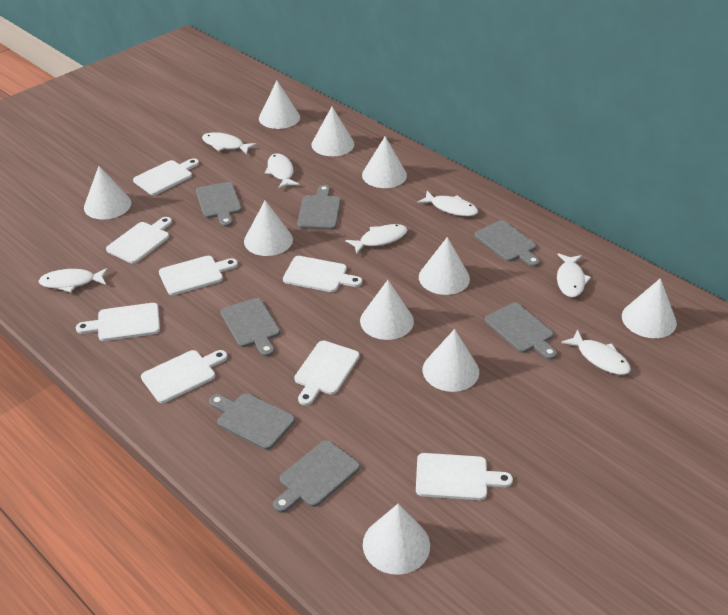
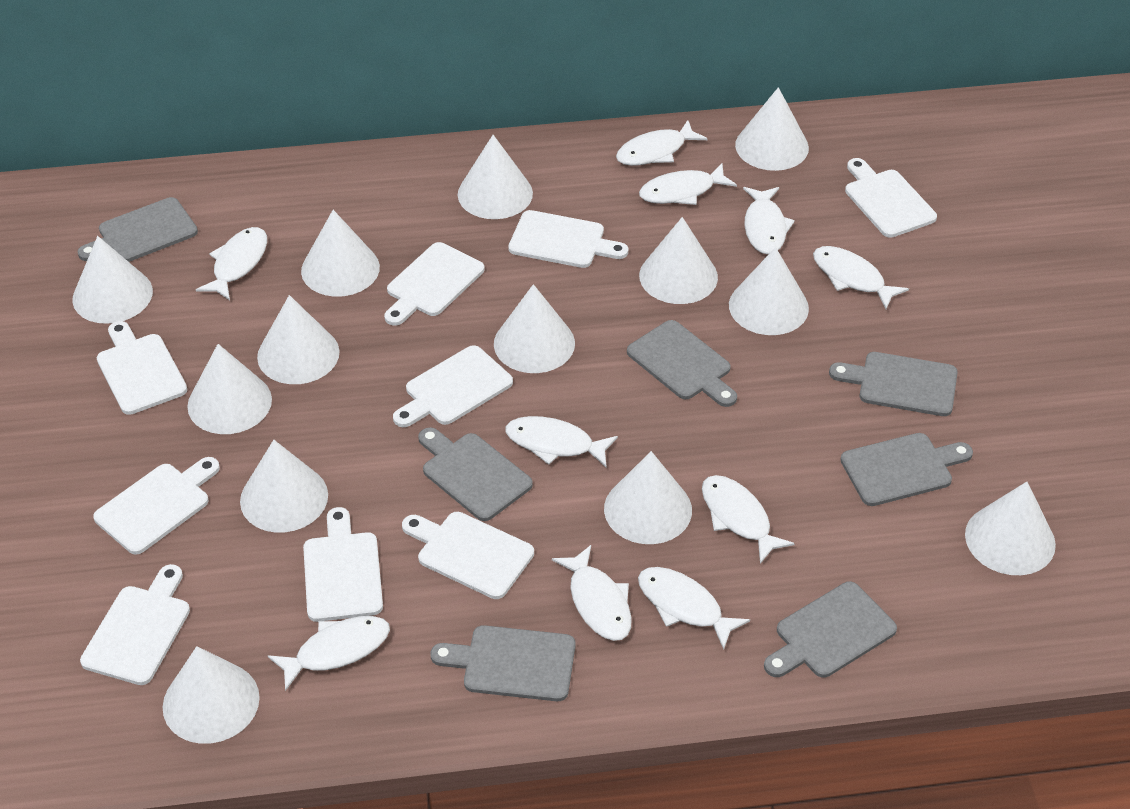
white cone: [84,166,131,220] [244,200,293,256] [259,81,300,129] [311,107,354,156] [360,280,414,340] [362,136,407,188] [363,504,430,575] [419,237,470,295] [422,329,479,392] [622,278,677,338] = 10 -> [72,236,153,324] [163,646,260,744] [187,344,272,434] [240,440,328,532] [257,295,340,384] [301,210,380,297] [458,135,533,219] [494,284,575,373] [604,451,692,544] [639,217,718,304] [729,247,809,335] [735,87,809,171] [965,482,1056,575] = 13
white cutting board: [76,303,160,341] [106,217,172,264] [133,158,199,195] [141,350,227,403] [159,256,238,295] [283,256,362,292] [294,340,359,406] [416,453,513,500] = 8 -> [80,564,190,685] [93,457,220,554] [97,321,187,415] [303,507,383,622] [384,242,485,326] [393,345,513,427] [402,512,534,599] [508,210,628,268] [845,158,937,238] = 9
white fish: [39,268,108,292] [202,132,257,155] [265,153,299,189] [345,224,407,254] [417,191,478,216] [557,253,591,297] [561,329,631,375] = 7 -> [196,227,267,300] [268,616,390,691] [505,416,618,468] [552,545,632,641] [616,120,708,166] [638,567,750,649] [639,163,737,205] [702,475,795,564] [743,187,795,254] [813,246,909,309] = 10

